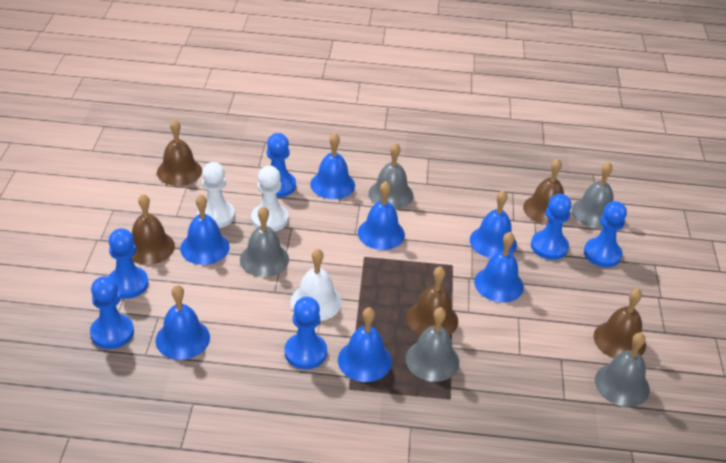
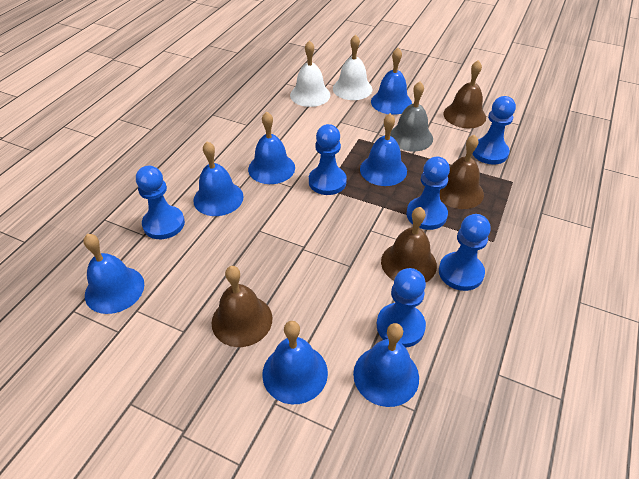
brown bell: [132,194,175,265] [157,119,202,186] [407,266,458,336] [523,159,564,225] [594,288,646,359] = 5 -> [212,266,273,347] [381,207,437,282] [440,134,484,209] [443,60,486,128] = 4
grey bell: [240,206,289,277] [369,143,414,209] [406,307,459,382] [572,162,614,228] [595,332,650,407] = 5 -> [390,81,433,151] = 1
white bell: [290,249,342,321] = 1 -> [290,40,330,107] [333,34,373,100] = 2
white pawn: [197,162,235,228] [251,166,288,231] = 2 -> none = 0

